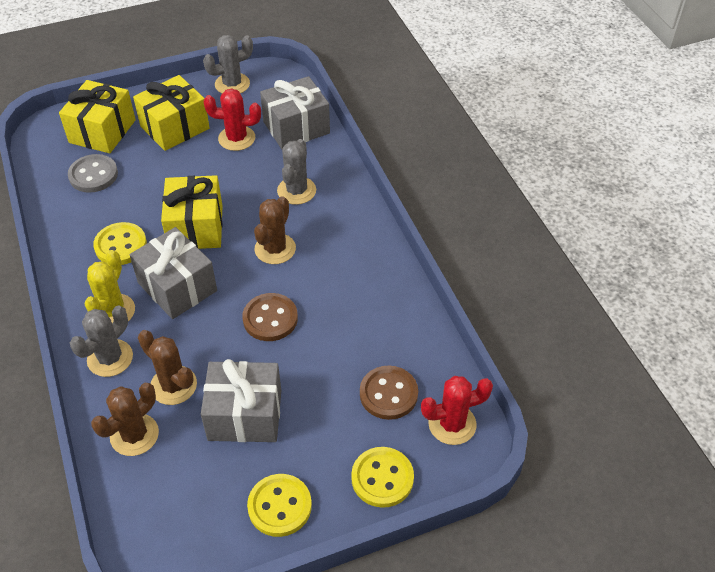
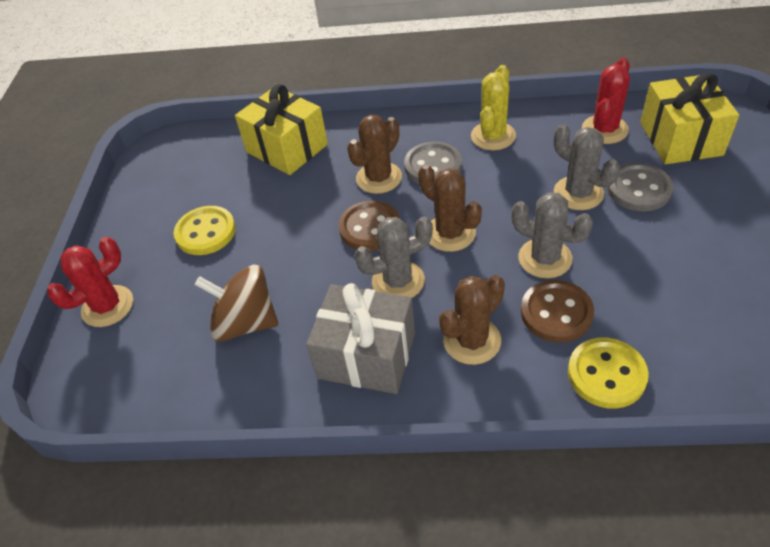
brown spinning top: none = 0 -> [195,265,278,342] = 1
grey button: [68,154,118,193] = 1 -> [404,142,462,184] [607,163,673,211] = 2
grey gift: [130,227,217,319] [201,359,281,442] [260,76,330,149] = 3 -> [306,283,415,394] = 1
yellow button: [93,222,147,265] [247,474,312,537] [351,447,414,508] = 3 -> [174,206,236,255] [568,338,649,409] = 2
yellow gift: [59,80,136,153] [133,75,210,151] [161,175,223,249] = 3 -> [235,84,328,175] [640,73,739,164] = 2

